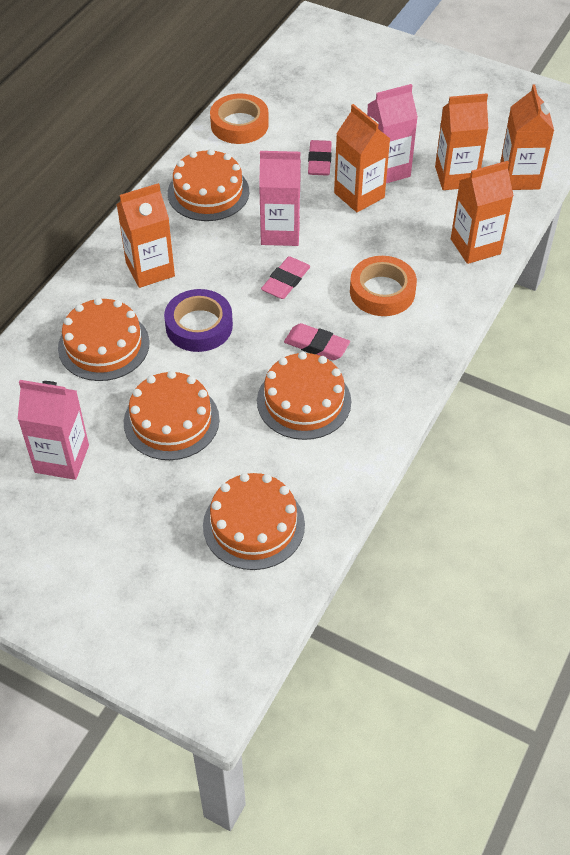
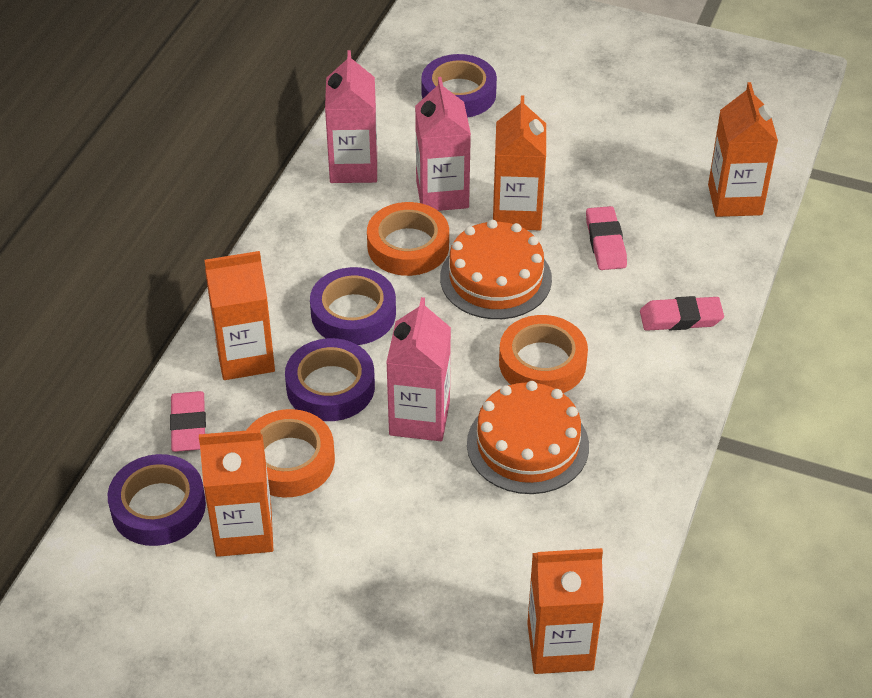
orange cake: [58,298,149,381] [124,371,219,460] [168,149,249,221] [203,473,305,570] [257,352,351,440] = 5 -> [440,220,552,319] [467,381,589,494] = 2
orange tape: [210,93,269,144] [350,256,417,316] = 2 -> [246,409,335,498] [367,202,449,276] [499,315,588,393] = 3
purple tape: [164,289,233,352] = 1 -> [108,454,206,546] [285,338,375,421] [310,267,396,345] [421,54,497,118] = 4

